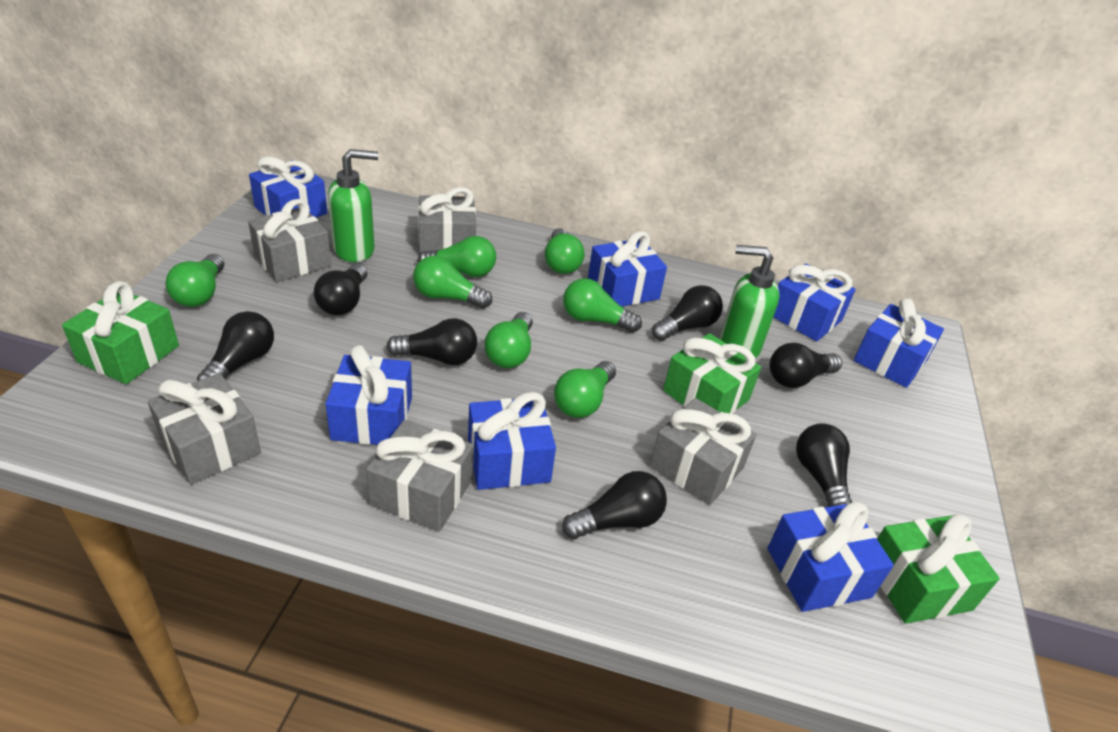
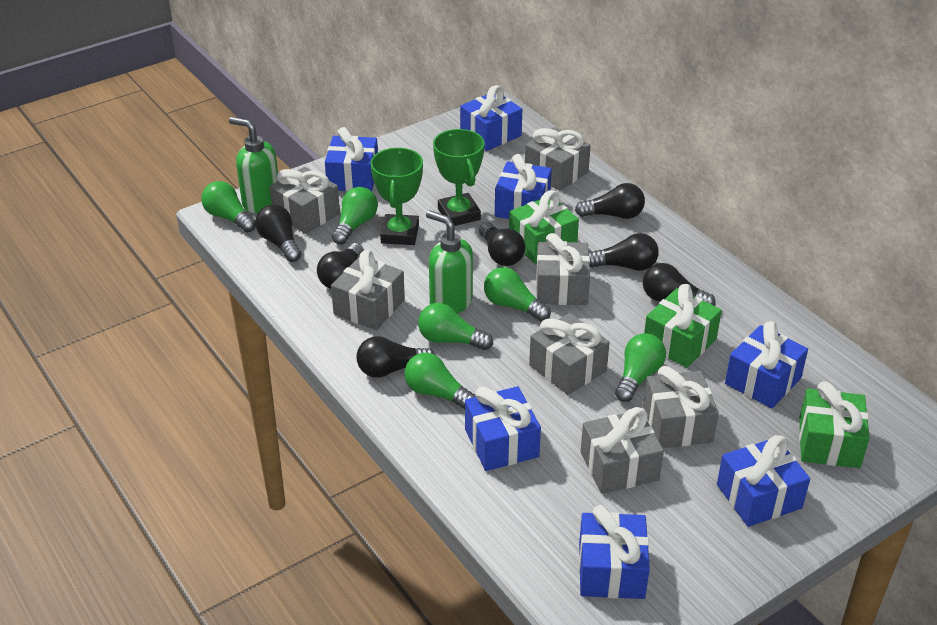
green light bulb: [165,254,224,307] [413,255,492,309] [417,236,496,277] [485,312,533,368] [545,228,585,274] [554,361,616,418] [563,278,642,333] = 7 -> [201,181,256,232] [332,187,378,245] [404,353,475,409] [418,303,493,350] [484,267,551,322] [615,333,666,402] = 6
green trophy: none = 0 -> [371,148,423,245] [433,129,484,226] = 2
grey gift: [148,373,261,485] [248,199,331,282] [366,420,474,532] [418,187,476,254] [650,398,756,505] = 5 -> [270,167,340,234] [331,250,405,330] [525,127,591,191] [529,313,610,395] [536,233,590,305] [581,407,664,494] [643,366,719,448] = 7

